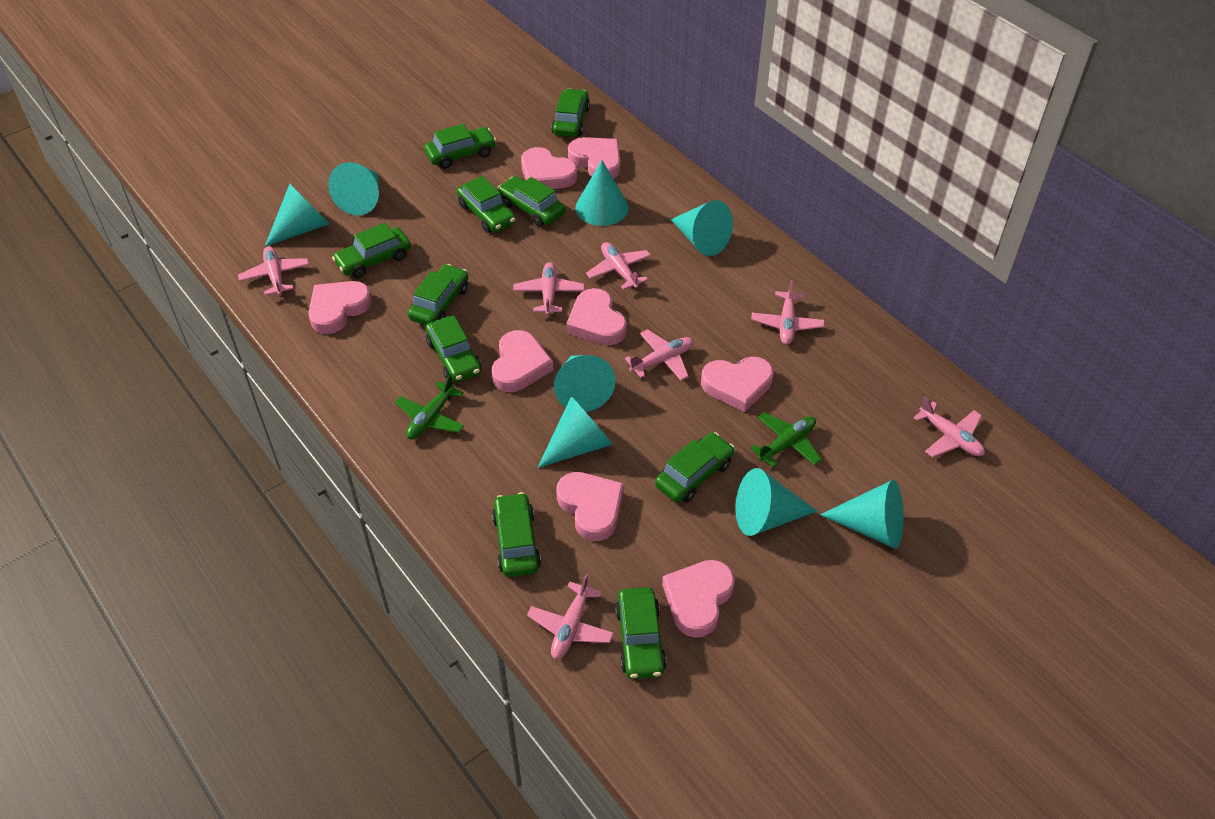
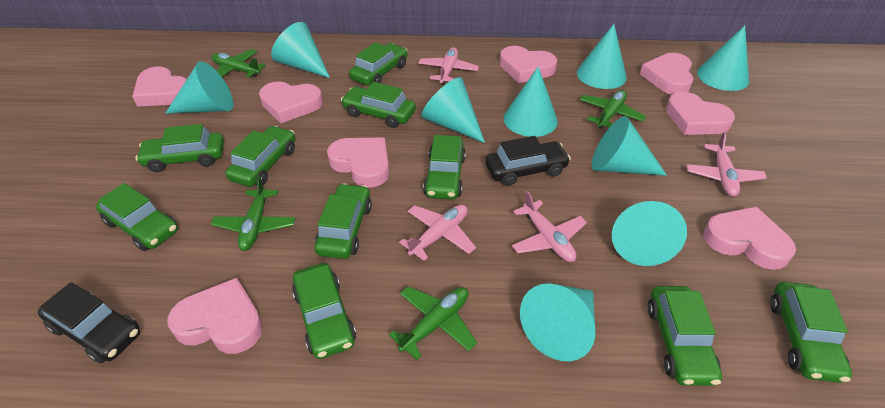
black car: none = 0 -> [38,282,140,363] [485,136,571,186] = 2
green plane: [395,374,464,439] [750,412,822,467] = 2 -> [211,176,295,251] [212,49,265,77] [389,286,477,360] [580,90,646,129] = 4
pink plane: [238,246,309,296] [513,262,584,315] [527,574,614,659] [586,242,651,290] [625,329,693,381] [751,280,825,345] [913,397,985,457] = 7 -> [399,205,476,261] [418,47,479,85] [512,191,587,262] [686,132,767,197] = 4
turquoise cone: [265,184,329,247] [328,162,379,215] [537,396,614,468] [554,355,616,412] [575,160,629,226] [670,200,733,256] [736,468,817,536] [820,480,904,549] = 8 -> [165,61,233,114] [271,22,330,78] [421,77,485,143] [504,67,558,137] [520,283,595,361] [577,24,627,89] [592,116,667,176] [612,201,687,266] [697,25,749,91] = 9

